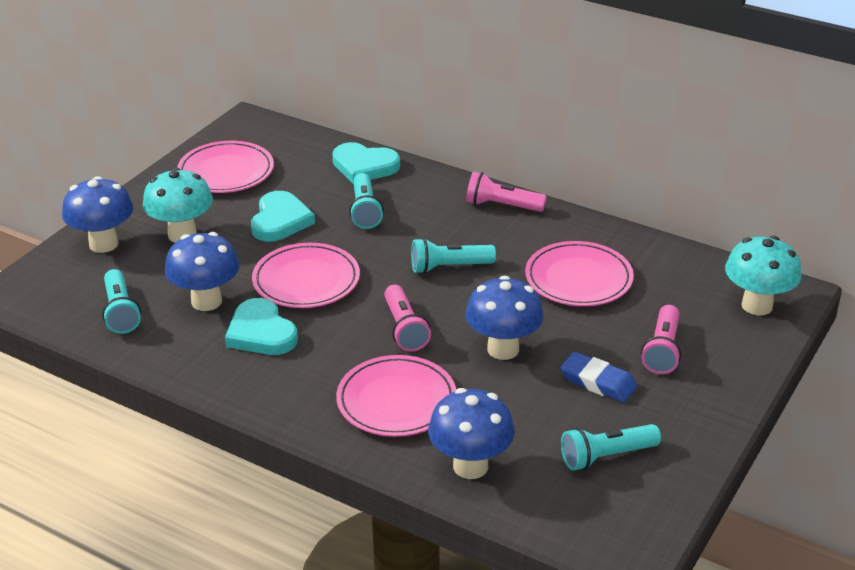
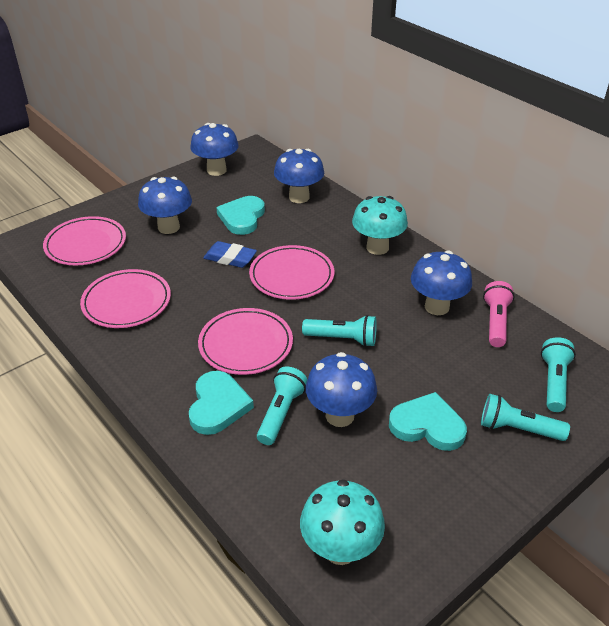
blue mushroom: [62,176,133,253] [165,232,240,311] [428,388,515,479] [466,276,544,360] = 4 -> [138,176,192,234] [190,123,239,176] [274,149,324,203] [306,352,377,427] [411,251,472,315] = 5
pink flashlight: [384,285,431,352] [466,172,547,212] [641,305,681,374] = 3 -> [483,281,514,347] = 1

